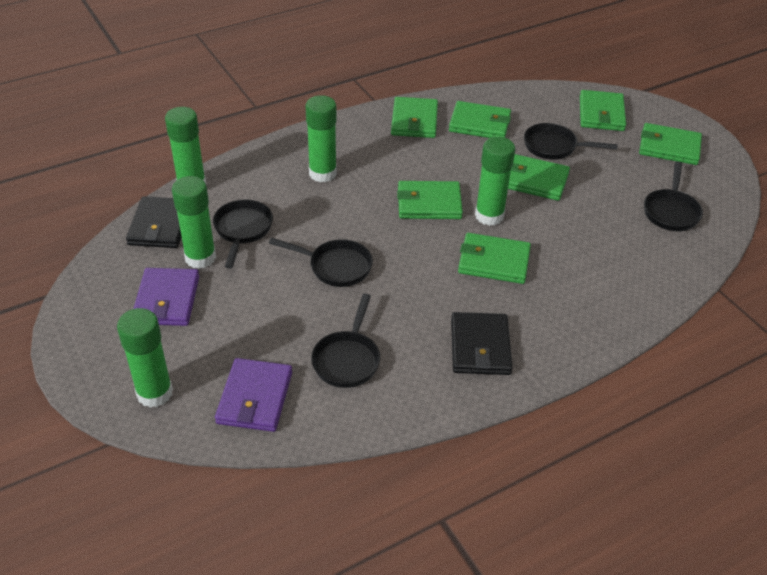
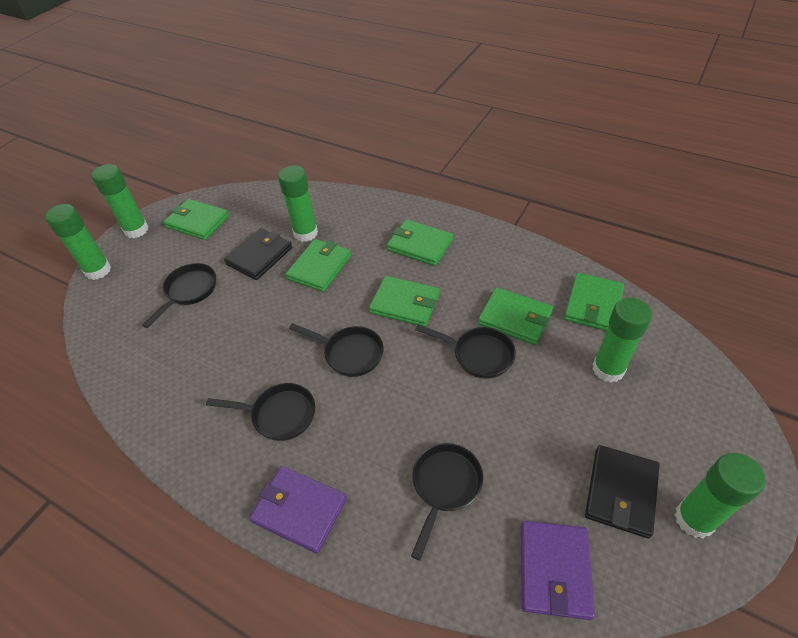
green wallet: [391,97,438,138] [397,181,463,219] [449,101,511,138] [458,233,531,284] [508,154,570,201] [580,90,626,131] [639,123,702,165] = 7 -> [163,199,229,240] [286,239,351,292] [369,276,440,327] [387,219,453,266] [478,287,553,345] [564,273,624,331] = 6

